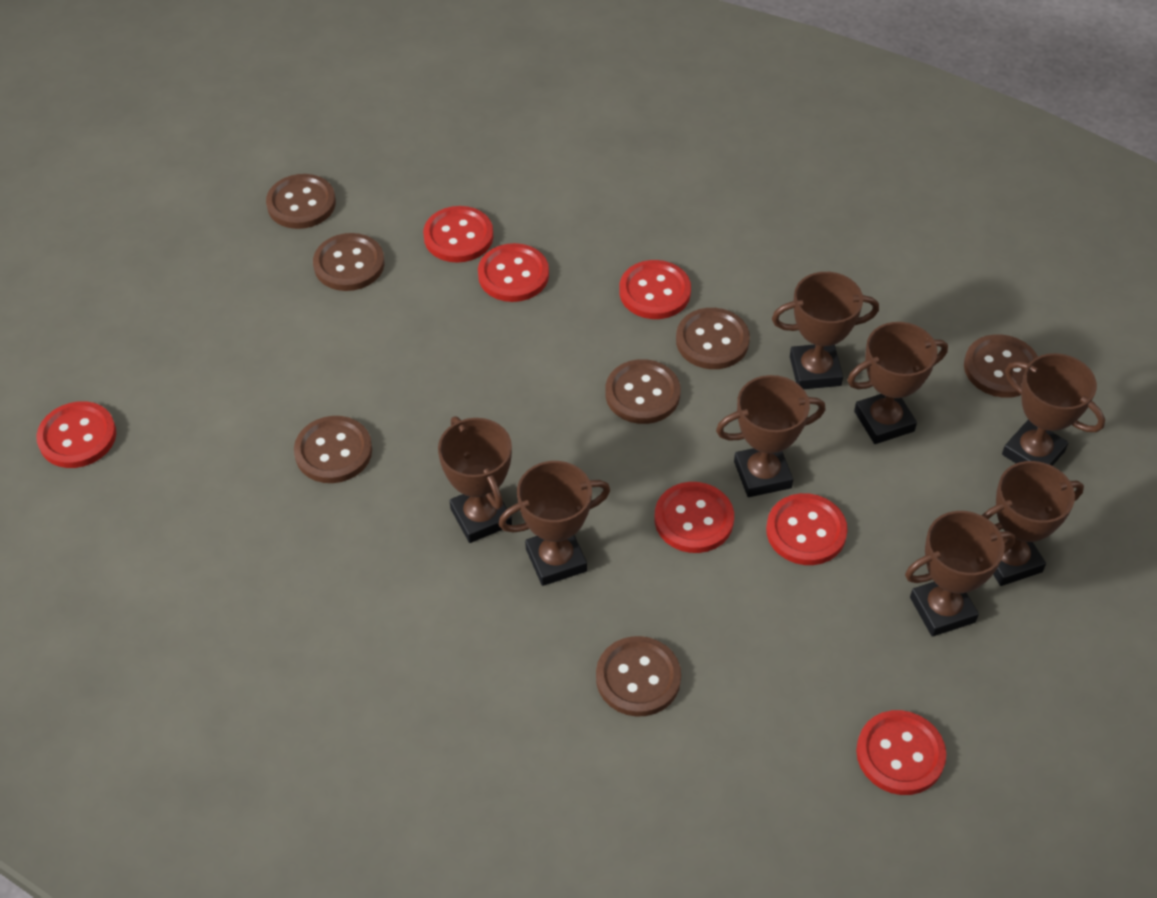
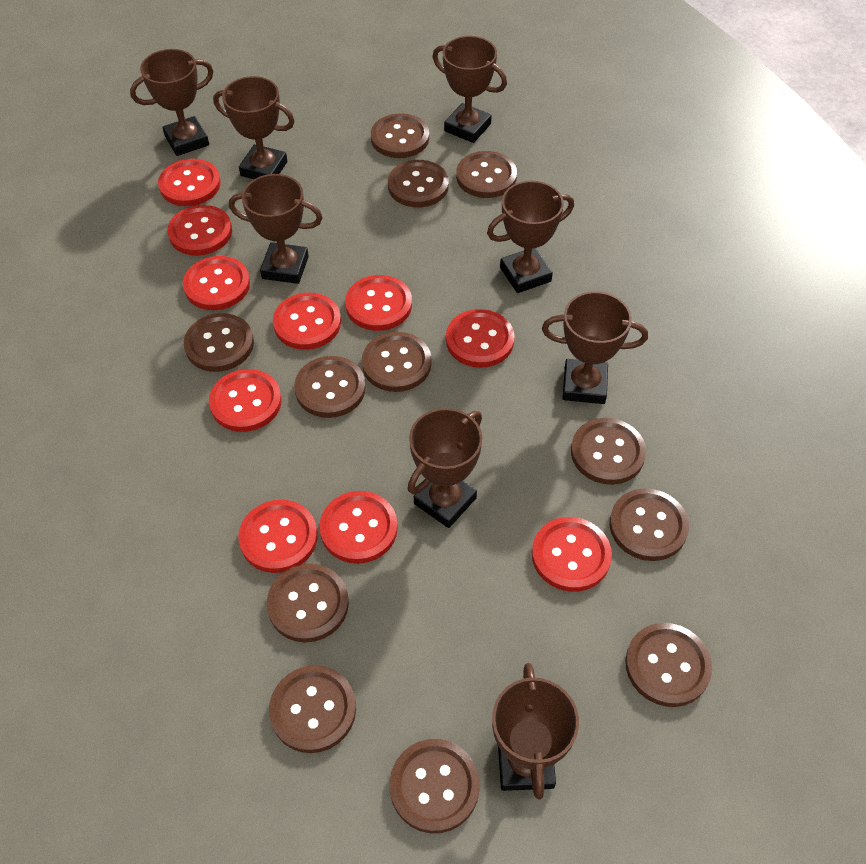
brown button: [266,174,336,229] [294,416,372,483] [313,233,385,291] [596,636,681,717] [605,359,681,424] [676,308,750,369] [964,334,1038,398] = 7 -> [184,313,254,372] [267,564,349,642] [269,665,356,753] [294,356,366,418] [362,332,431,392] [371,113,429,158] [388,160,449,207] [390,739,480,833] [456,151,517,198] [571,418,646,485] [610,488,689,561] [625,623,712,707] = 12
red button: [36,401,116,468] [423,206,493,262] [478,243,549,302] [619,260,691,319] [655,482,734,553] [766,493,848,565] [856,710,946,795] = 7 -> [158,159,221,206] [167,205,232,256] [183,256,250,310] [209,369,282,432] [238,500,317,573] [273,293,341,350] [319,491,398,564] [345,275,412,331] [446,309,515,368] [532,517,612,592] = 10

